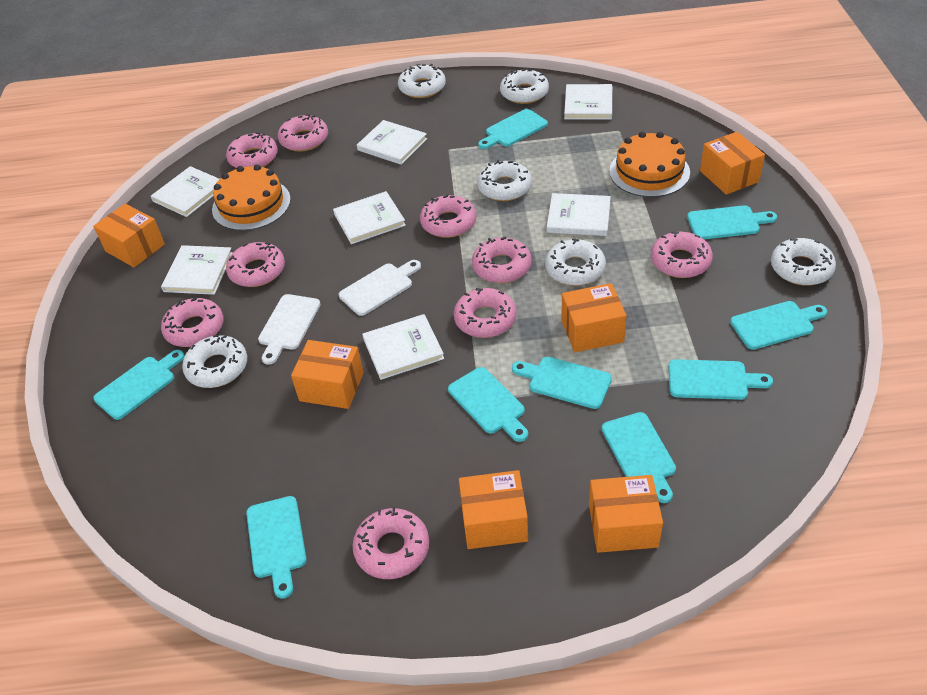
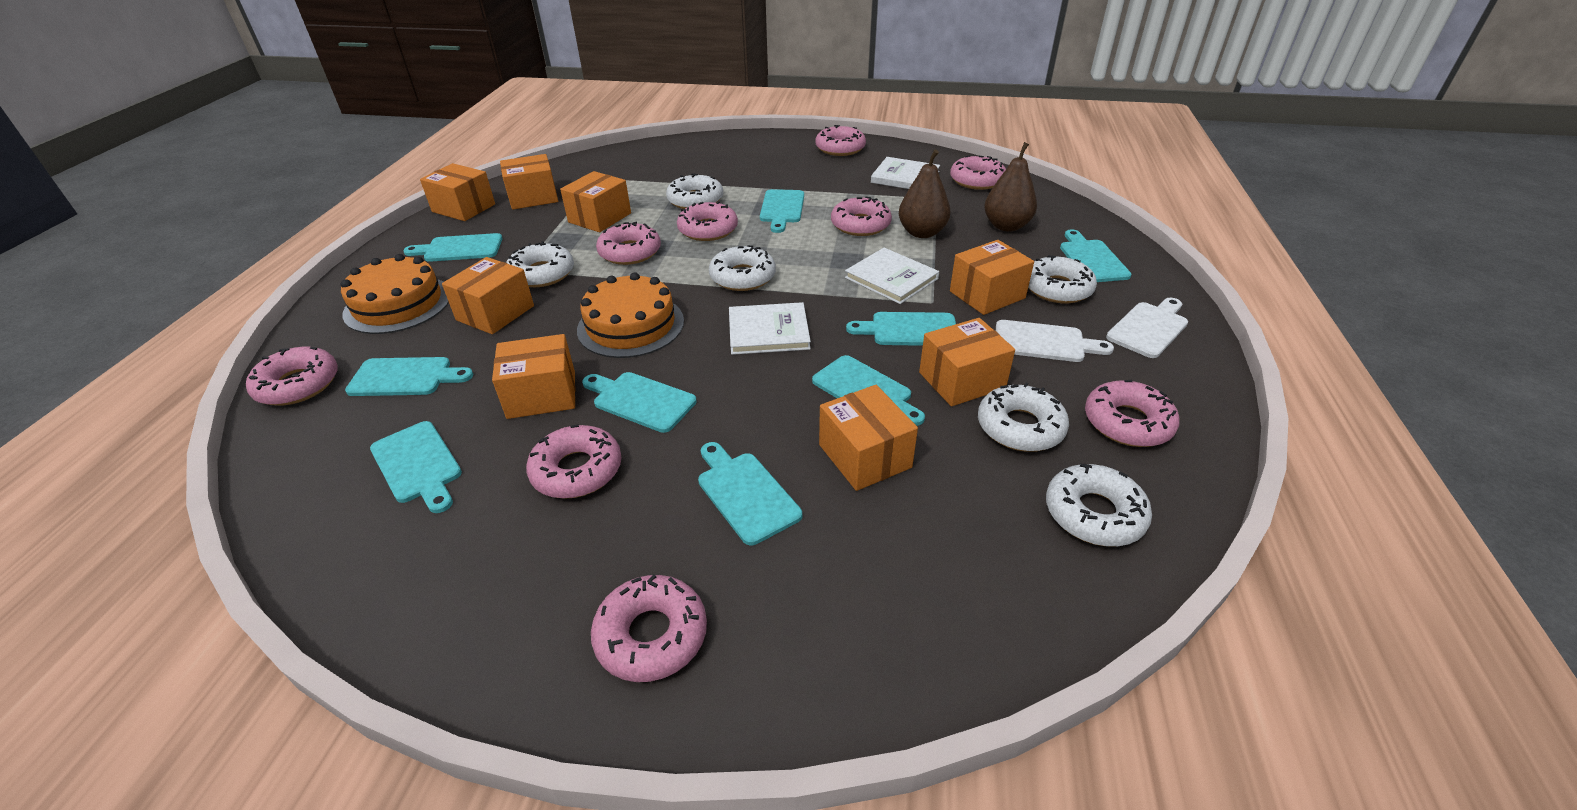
brown pear: none = 0 -> [899,150,951,238] [984,142,1037,231] = 2
orange box: [93,204,165,267] [291,340,364,409] [459,470,528,549] [561,283,627,352] [589,475,663,553] [700,132,765,195] = 6 -> [420,163,495,221] [442,257,534,334] [492,334,575,419] [500,154,558,210] [560,171,631,232] [819,385,918,491] [919,318,1015,406] [950,240,1034,315] = 8
white book: [151,166,219,217] [161,245,233,295] [333,191,406,244] [357,120,427,165] [362,314,444,380] [547,193,611,236] [564,84,612,120] = 7 -> [729,302,811,355] [845,248,939,304] [871,157,940,189] = 3

